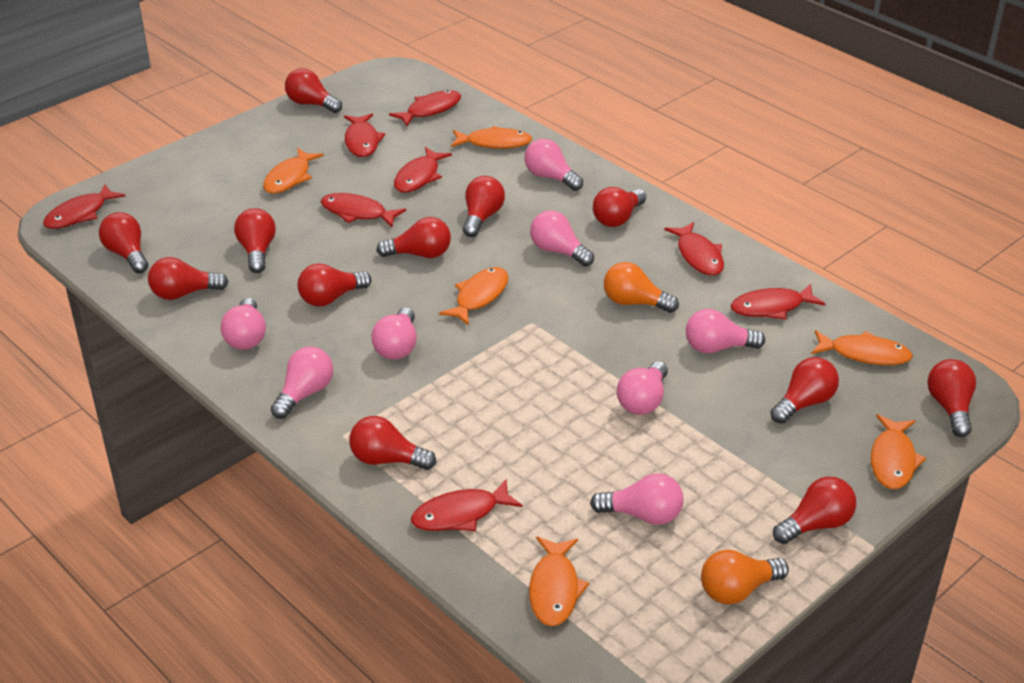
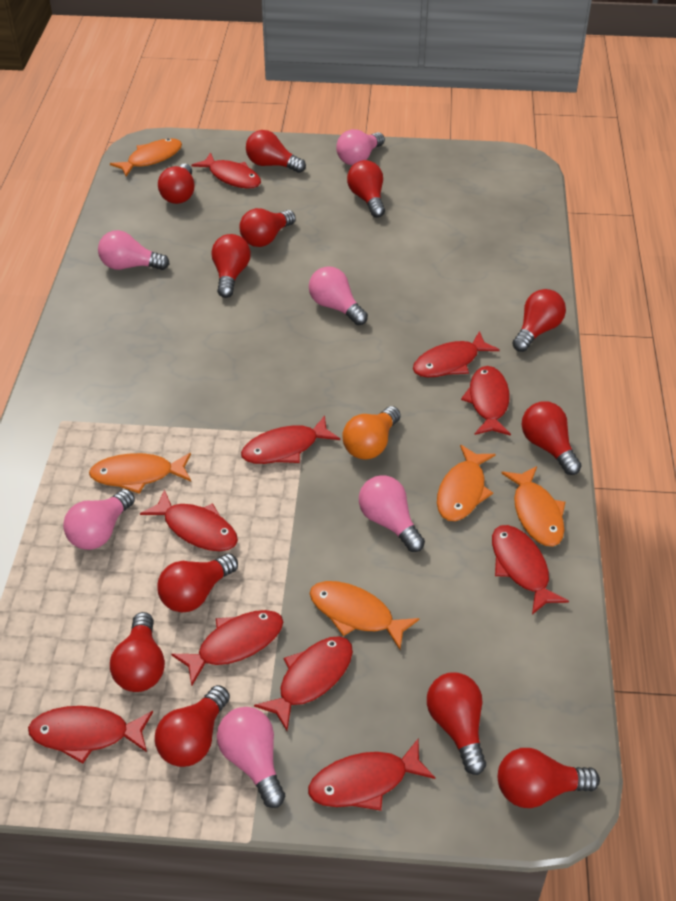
orange fish: [263,148,324,194] [439,267,508,326] [451,126,532,149] [529,536,589,626] [811,330,913,365] [871,414,926,489] = 6 -> [89,453,191,494] [110,138,182,176] [309,581,419,650] [437,445,496,521] [501,466,565,546] = 5
orange light bulb: [604,262,679,313] [701,550,789,604] = 2 -> [342,406,401,460] = 1
pink light bulb: [221,298,266,350] [271,347,333,419] [371,307,417,360] [524,139,583,191] [530,211,594,266] [590,474,684,525] [617,361,668,415] [686,309,765,354] = 8 -> [63,489,135,550] [98,230,170,270] [217,707,285,808] [309,266,368,325] [336,129,385,165] [359,475,425,552] = 6
red fish: [43,184,125,229] [321,193,406,227] [344,114,385,157] [389,90,461,126] [394,147,452,193] [411,479,522,531] [664,222,724,275] [731,284,825,320] = 8 -> [28,706,153,764] [140,489,238,551] [171,610,283,686] [192,152,261,189] [241,415,340,464] [254,636,353,731] [308,739,435,811] [413,331,500,377] [461,366,511,436] [492,525,569,615] = 10

